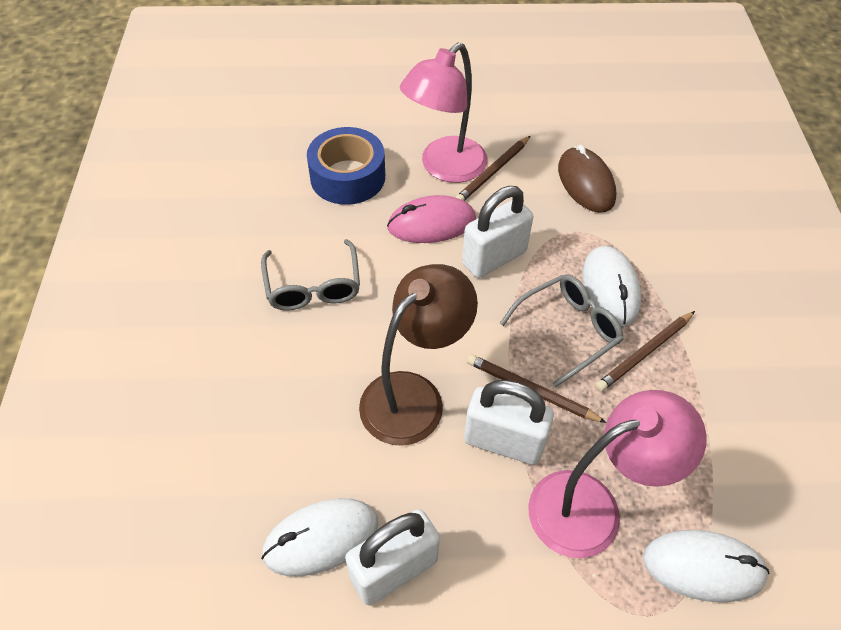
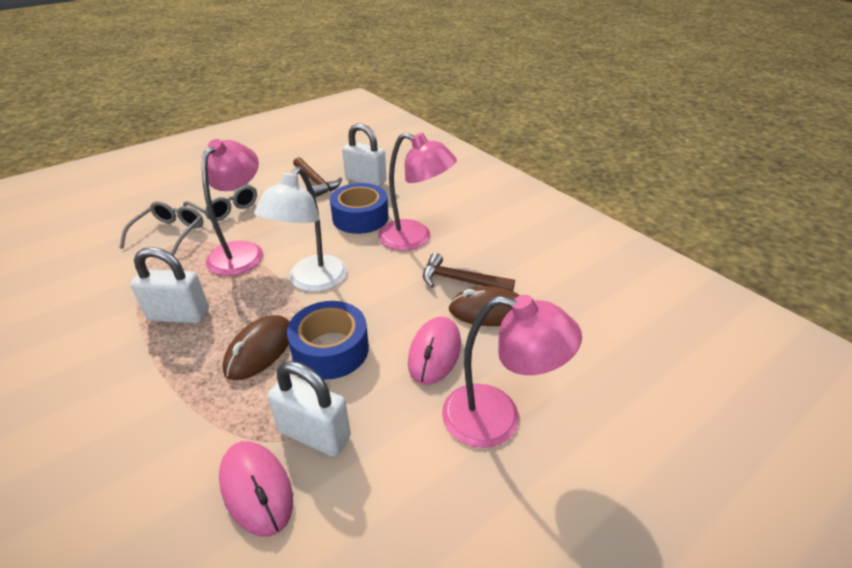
blue tape: [307,127,385,205] = 1 -> [287,301,369,380] [330,183,389,234] = 2
brown hammer: none = 0 -> [293,157,342,197] [423,253,515,291] = 2
brown lamp: [359,264,478,446] = 1 -> none = 0
brown mouse: [558,145,616,213] = 1 -> [222,315,289,380] [448,286,520,326] = 2
brown pencil: [455,136,530,201] [467,354,607,423] [596,311,695,392] = 3 -> none = 0
pink lamp: [400,43,488,183] [528,390,707,558] = 2 -> [202,139,263,276] [378,133,457,251] [442,295,582,448] = 3
pink mouse: [387,195,476,243] = 1 -> [219,441,293,537] [408,317,461,385] = 2
white lamp: none = 0 -> [254,166,347,292] = 1
white mouse: [261,498,378,577] [582,246,641,326] [643,530,769,603] = 3 -> none = 0

